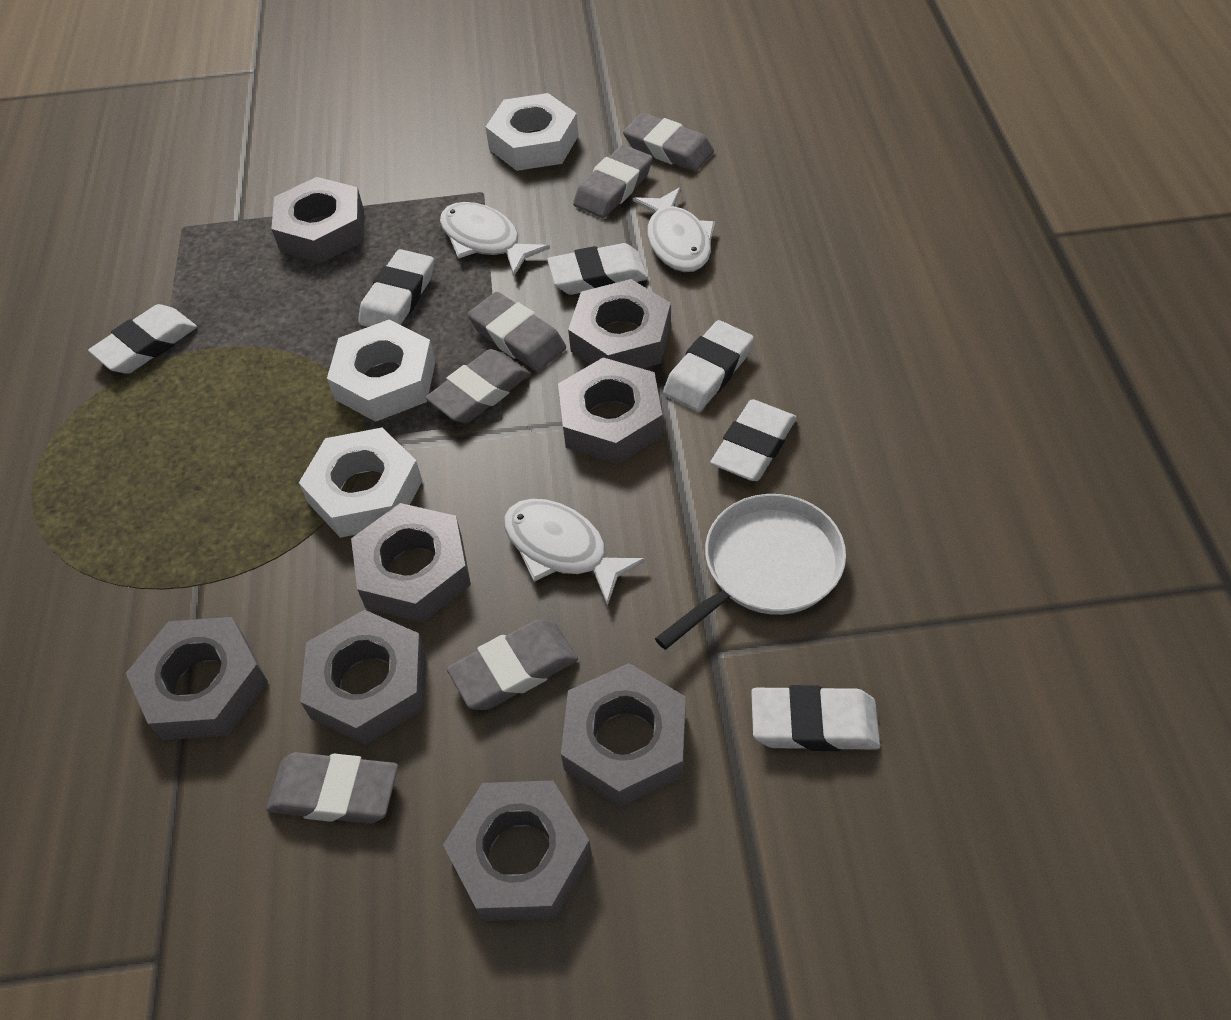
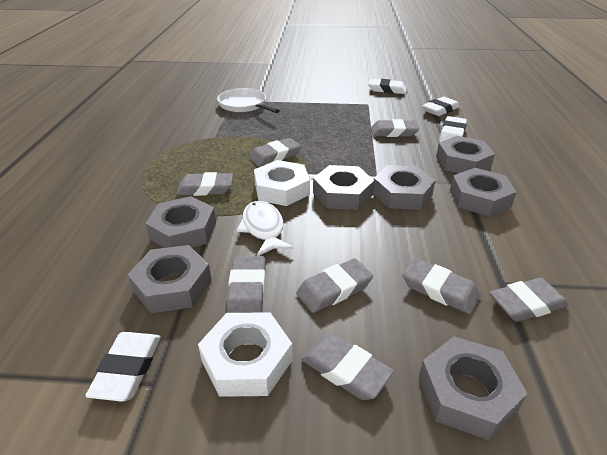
grey eraser: [266,752,398,824] [425,349,530,423] [447,619,578,710] [468,292,566,371] [573,145,653,218] [623,113,714,171] = 6 -> [176,172,233,196] [227,256,265,313] [249,138,301,167] [296,258,373,313] [301,333,394,400] [371,119,419,137] [402,258,480,314] [489,278,569,322] = 8
grey nut: [126,617,268,740] [271,177,364,263] [300,610,426,745] [351,503,471,623] [443,780,592,921] [558,357,663,464] [561,663,686,807] [568,279,671,368] = 8 -> [128,245,212,313] [145,196,216,248] [313,165,374,210] [373,165,436,210] [419,336,527,440] [436,136,495,173] [450,168,517,217] = 7
white eraser: [88,304,197,374] [358,249,434,327] [547,243,648,295] [663,320,754,412] [710,399,797,481] [751,685,880,751] = 6 -> [85,332,161,402] [368,79,407,94] [422,97,460,116] [439,116,467,142] = 4
white fish: [440,202,550,276] [504,499,646,606] [633,187,715,272] = 3 -> [236,201,294,256] = 1
white nut: [299,428,422,538] [327,320,436,422] [486,93,578,171] = 3 -> [198,312,293,397] [254,160,310,206] = 2

